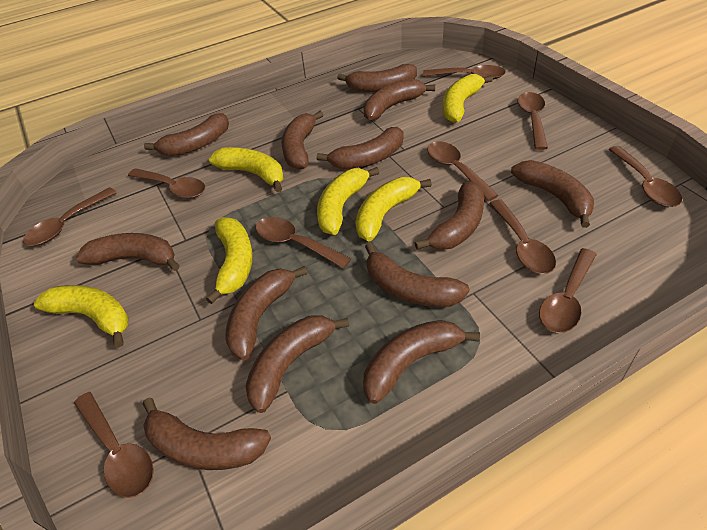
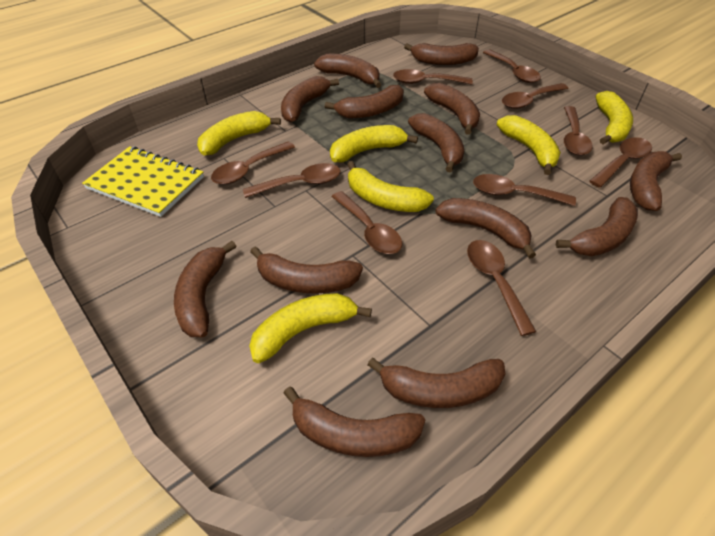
yellow notebook: none = 0 -> [82,146,204,217] = 1

